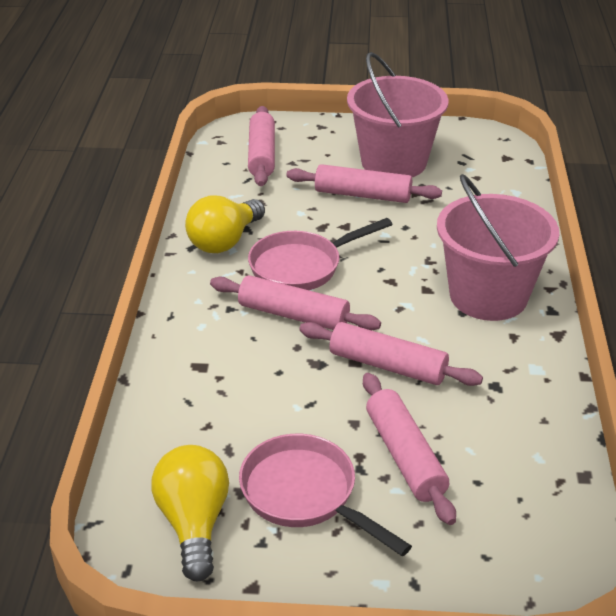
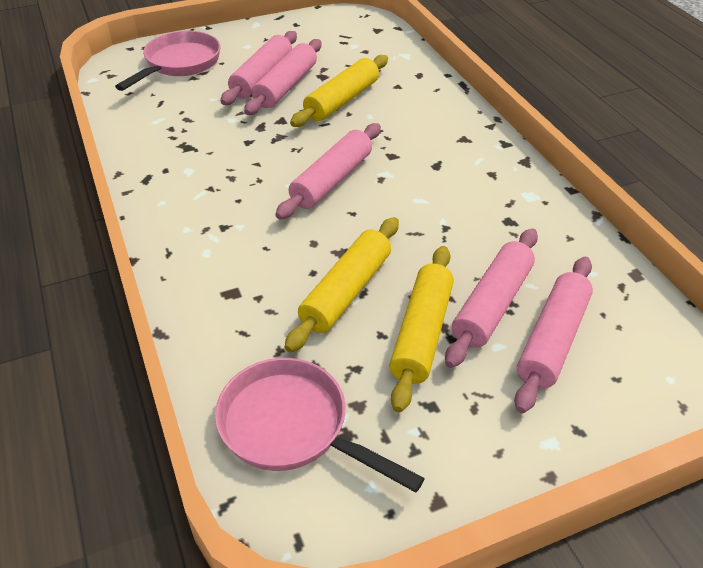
pink bucket: [347,52,448,177] [437,174,559,321] = 2 -> none = 0
yellow light bulb: [151,445,229,581] [185,196,265,253] = 2 -> none = 0
yellow rolling pin: none = 0 -> [285,217,399,353] [290,55,388,127] [389,246,454,412] = 3

